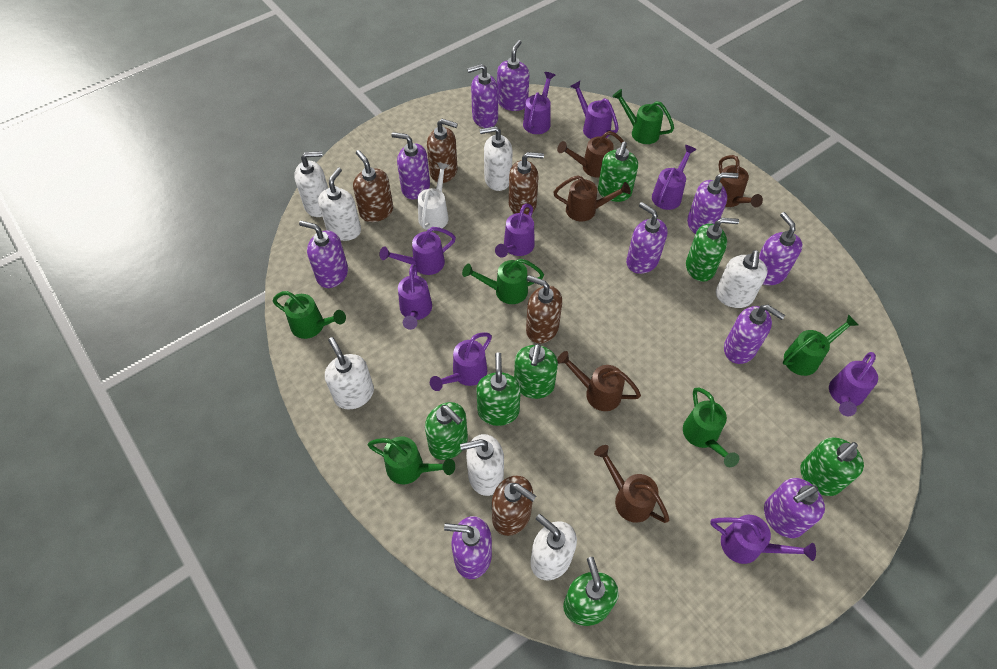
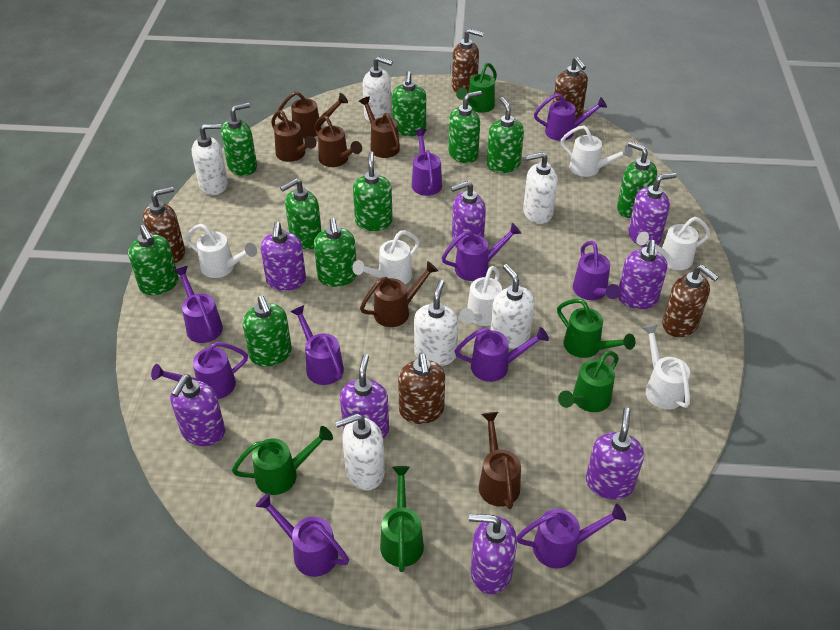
brown watering can: [553,175,631,221] [557,131,627,178] [557,351,641,411] [594,445,669,523] [719,155,763,207] = 5 -> [271,110,316,162] [278,92,348,139] [314,115,362,167] [359,96,400,158] [360,261,438,327] [479,412,521,509] = 6
green soap dispenser: [425,402,468,460] [476,352,521,426] [514,343,558,399] [563,557,619,626] [598,142,638,202] [686,218,739,282] [800,437,864,496] = 7 -> [128,225,178,295] [221,102,257,176] [242,295,292,367] [280,178,321,249] [314,218,357,287] [353,152,393,231] [392,71,426,136] [448,91,482,163] [487,97,524,173] [617,141,657,218] = 10
green watering can: [273,291,346,339] [368,436,455,484] [462,259,544,304] [612,89,674,144] [683,387,739,467] [783,314,858,376] = 6 -> [232,426,333,495] [380,466,424,572] [456,63,497,113] [557,299,635,358] [558,351,619,412] = 5
purple soap dispenser: [299,221,348,288] [391,132,430,199] [444,516,492,579] [467,64,498,128] [497,40,529,111] [626,202,668,274] [687,172,739,234] [724,305,785,364] [759,212,803,285] [764,478,825,538] = 10 -> [170,375,225,446] [260,222,306,291] [340,354,389,439] [451,181,486,247] [469,514,517,594] [586,407,644,499] [618,240,668,309] [628,173,677,247] = 8
purple watering can: [380,227,456,275] [398,264,432,330] [430,332,492,391] [495,204,535,258] [523,72,555,134] [570,81,619,139] [652,145,697,210] [710,515,816,564] [829,352,878,416] = 9 -> [151,342,248,399] [174,266,223,343] [255,493,349,577] [290,305,344,385] [412,129,442,196] [442,223,522,281] [455,327,549,382] [517,504,626,568] [534,93,607,141] [573,241,620,300] = 10
white soap dispenser: [294,151,328,217] [318,168,361,241] [325,337,374,410] [460,434,504,496] [480,126,512,191] [530,514,577,581] [716,250,768,308] = 7 -> [192,124,228,195] [335,413,385,490] [363,56,393,122] [414,280,459,366] [490,264,535,349] [523,152,558,224] = 6
white watering can: [417,162,449,230] = 1 -> [185,224,257,278] [352,231,420,284] [459,266,502,326] [561,125,633,177] [637,217,711,270] [643,324,690,409] = 6

